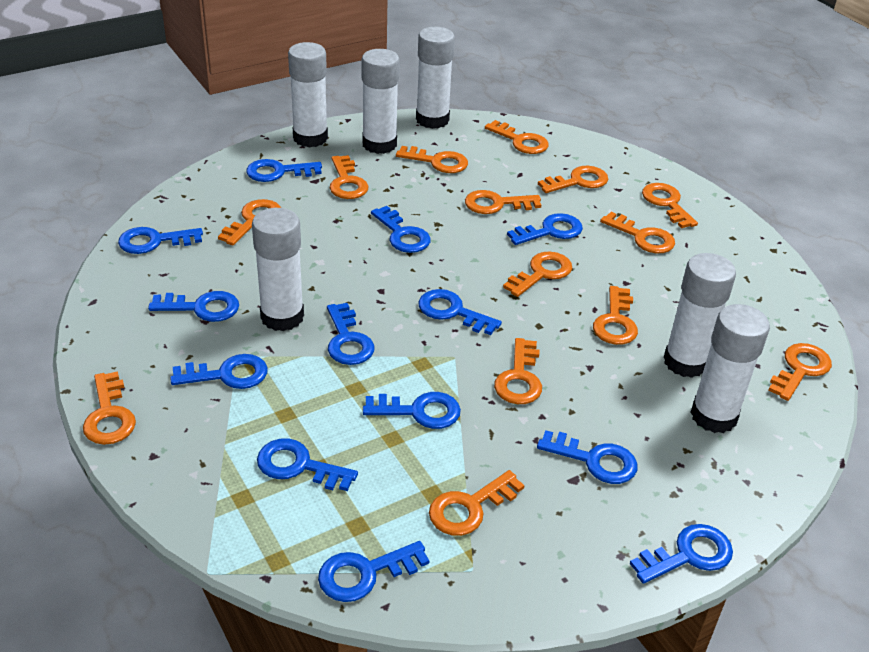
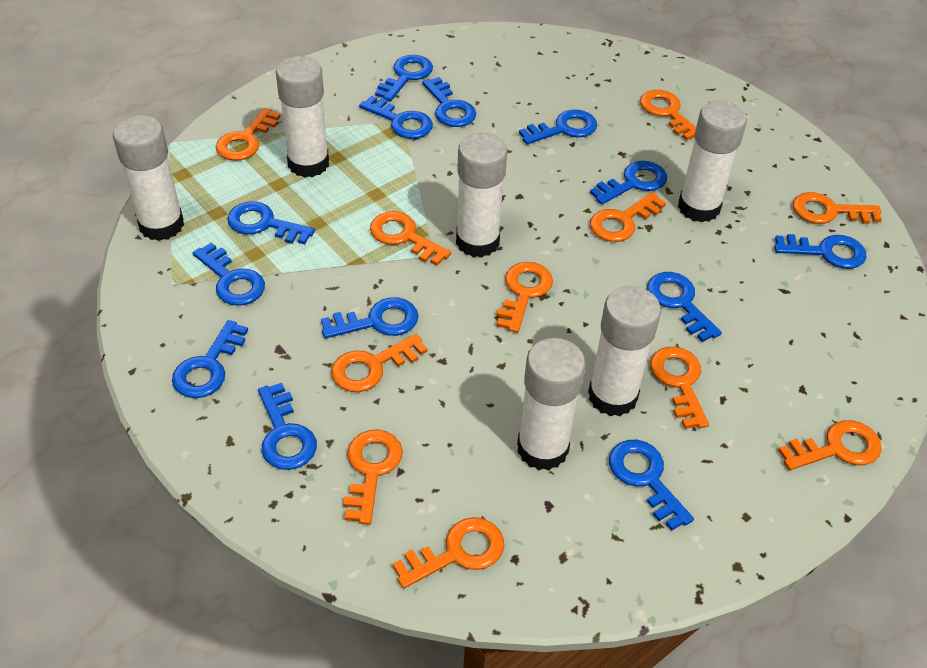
orange key: [83,371,136,445] [218,199,281,245] [330,155,369,199] [396,146,468,173] [429,470,524,536] [465,190,541,214] [485,120,549,154] [494,338,542,404] [503,251,572,297] [538,166,608,193] [593,286,638,345] [600,212,675,253] [642,183,698,228] [768,343,832,401] = 14 -> [216,108,281,161] [331,334,428,392] [343,429,403,524] [370,211,451,265] [393,517,504,589] [497,262,553,333] [590,192,666,242] [640,90,696,140] [650,347,709,429] [778,420,882,470] [793,192,882,224] = 11

